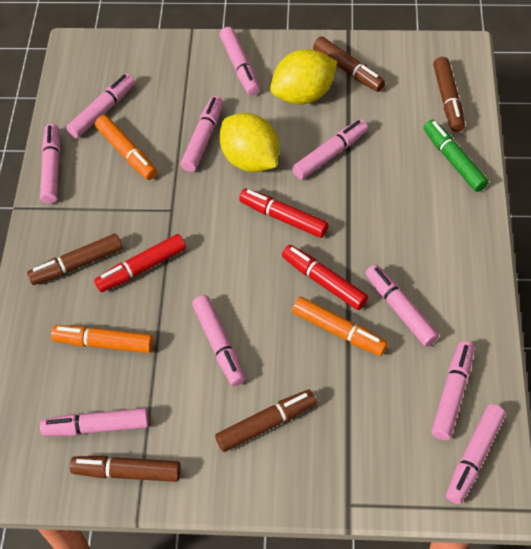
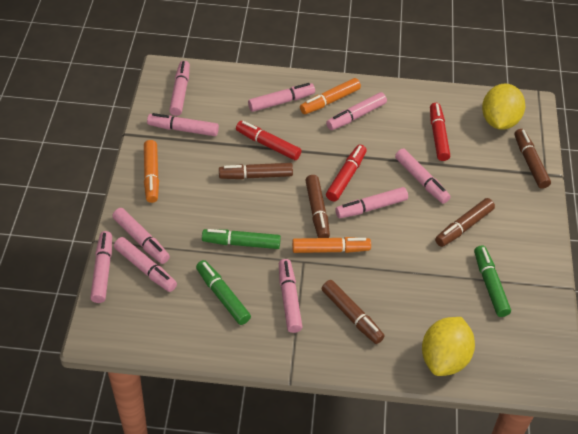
green marker: [424,120,489,192] = 1 -> [196,260,251,325] [202,229,281,249] [474,246,511,317] = 3

